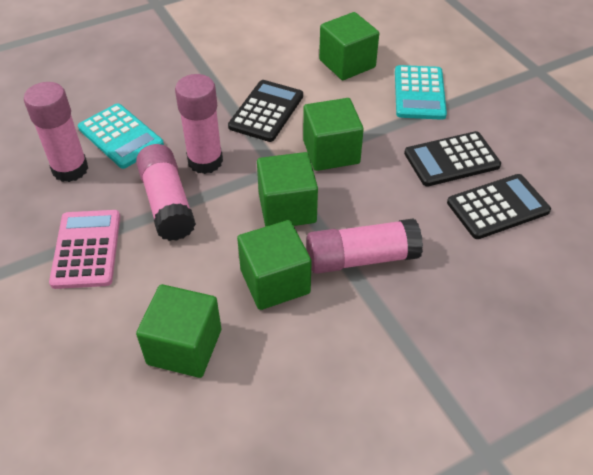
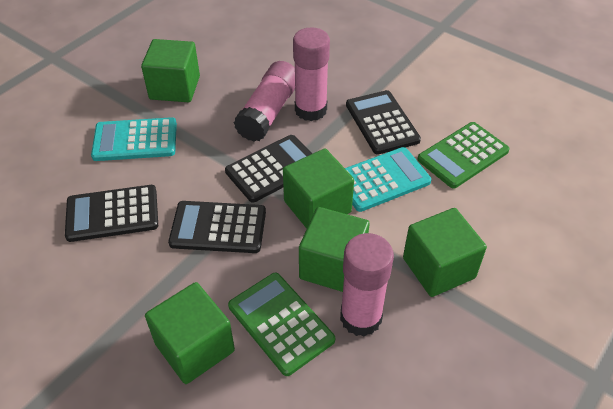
black calculator: [228,80,303,142] [404,131,501,187] [447,174,551,239] = 3 -> [65,185,158,242] [168,201,266,253] [225,135,312,203] [346,90,421,155] = 4
green calculator: none = 0 -> [228,273,335,376] [417,122,510,189] = 2
pink calculator: [49,210,120,289] = 1 -> none = 0
pink glue stick: [24,82,88,182] [136,144,196,241] [175,74,223,174] [306,218,423,274] = 4 -> [234,61,295,142] [293,28,330,121] [340,233,394,337] = 3

